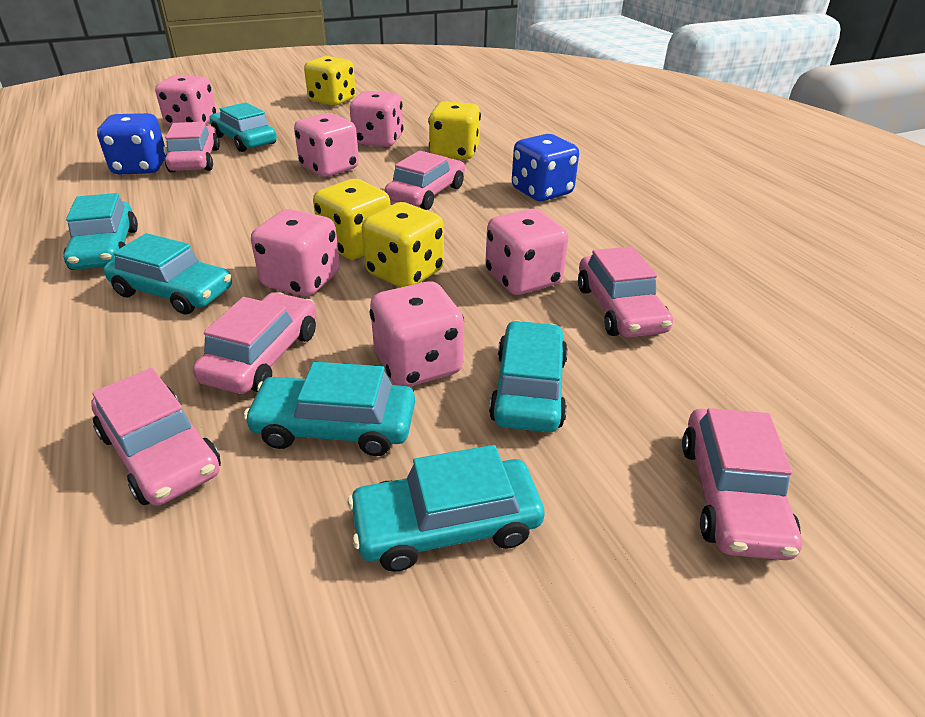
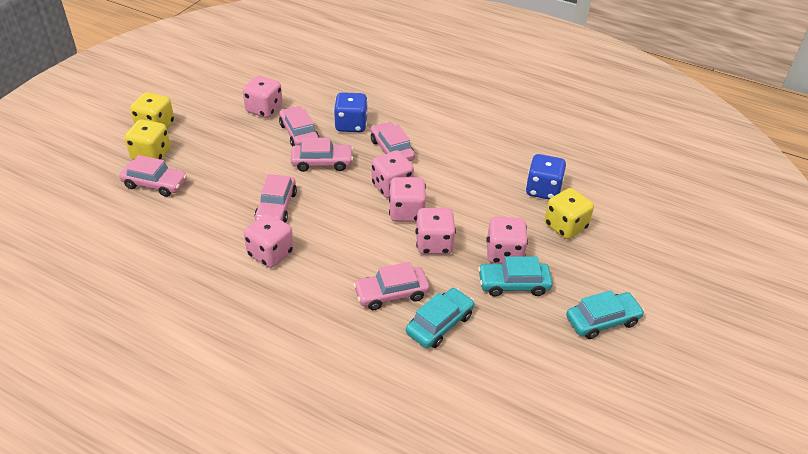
turquoise car: [64,193,138,270] [104,233,232,315] [210,102,277,152] [244,362,415,456] [348,445,545,572] [489,320,568,432] = 6 -> [406,288,474,348] [478,256,553,297] [566,290,645,339] = 3
yellow dice: [304,56,356,106] [313,179,391,260] [362,202,444,288] [428,101,481,160] = 4 -> [125,119,171,160] [130,92,175,128] [545,188,594,239] = 3

